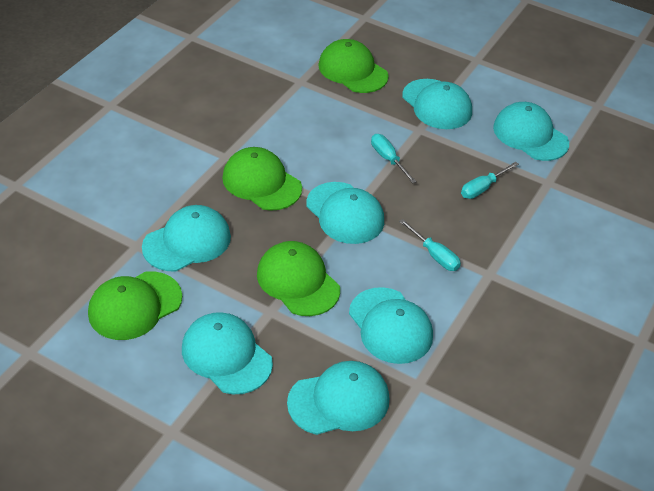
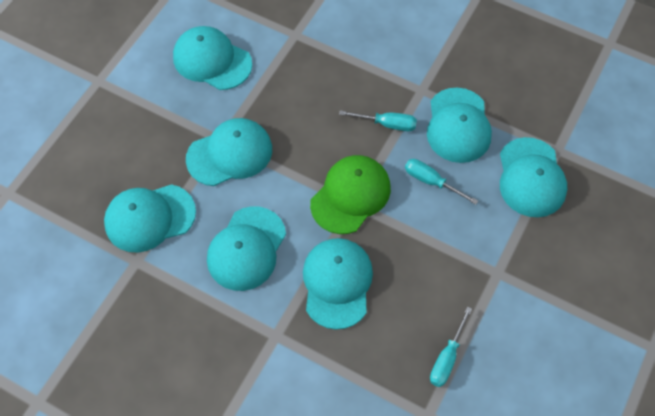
green cap: [88,271,182,340] [222,147,302,211] [257,241,340,316] [318,39,388,93] = 4 -> [310,155,391,234] = 1

